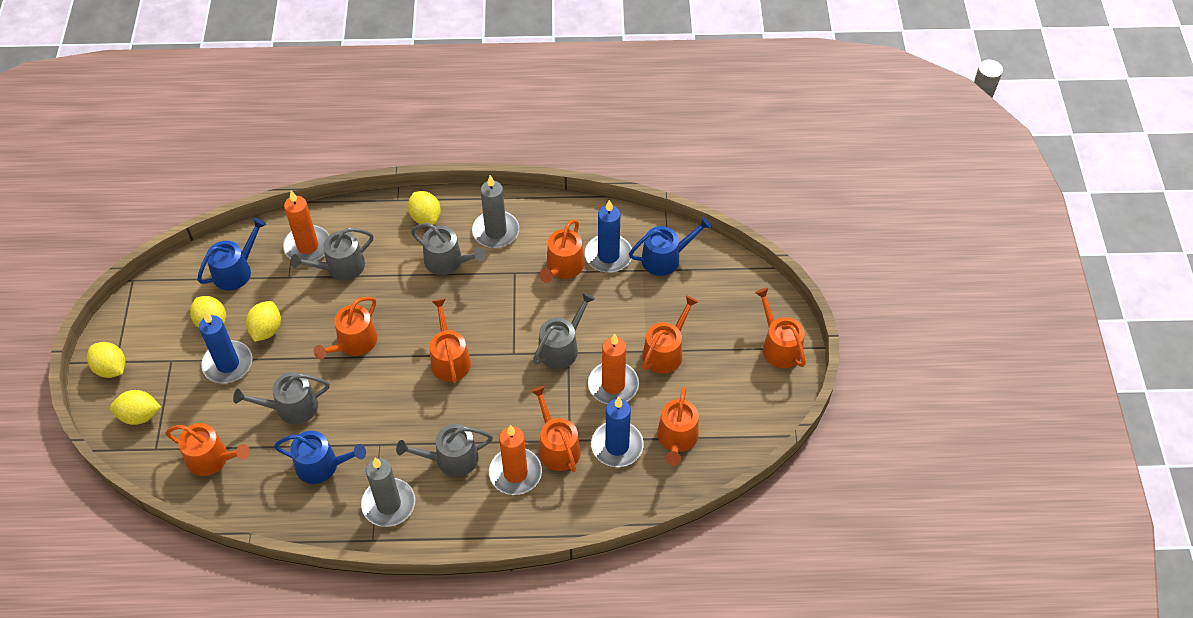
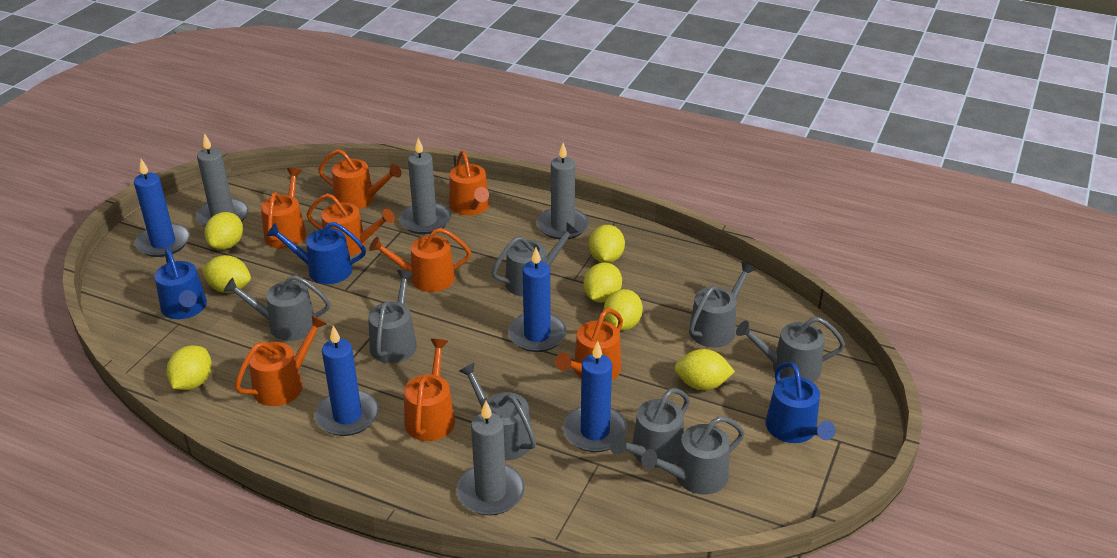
blue candle: [199,312,252,383] [585,200,632,273] [591,397,644,467] = 3 -> [134,159,190,257] [315,326,379,436] [508,248,567,352] [563,341,627,452] = 4
grey candle: [361,458,415,527] [472,175,519,248] = 2 -> [196,133,248,227] [399,138,451,234] [457,401,525,515] [537,143,589,240] = 4
grey watering can: [233,372,330,424] [291,228,374,281] [396,424,493,477] [411,223,486,275] [533,292,595,369] = 5 -> [223,275,330,341] [368,270,417,363] [459,362,536,461] [492,222,578,297] [609,388,690,468] [641,416,744,495] [689,262,756,348] [736,317,845,382] = 8
orange candle: [283,191,329,261] [489,425,542,495] [588,334,639,404] = 3 -> none = 0
yellow lemon: [87,342,125,378] [110,390,161,425] [190,296,226,328] [246,301,281,342] [408,191,441,225] = 5 -> [166,345,212,390] [202,255,251,293] [205,212,243,250] [584,262,622,303] [589,225,625,263] [603,289,643,331] [675,349,735,390] = 7

